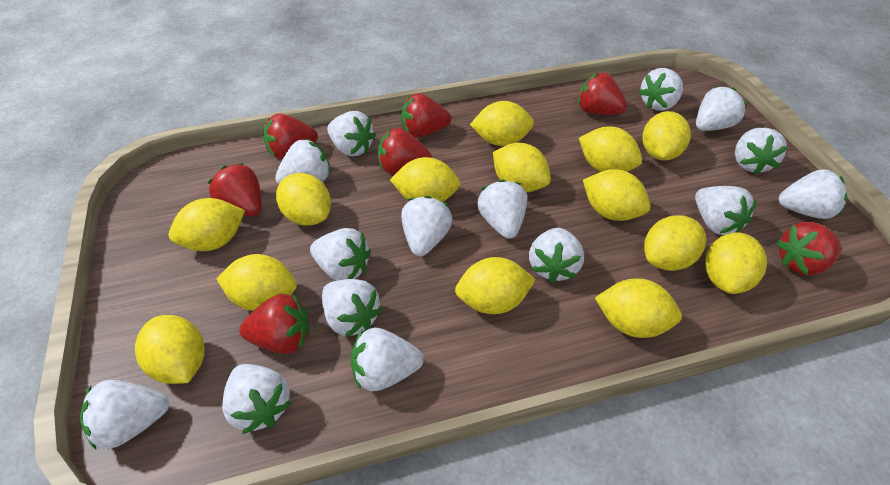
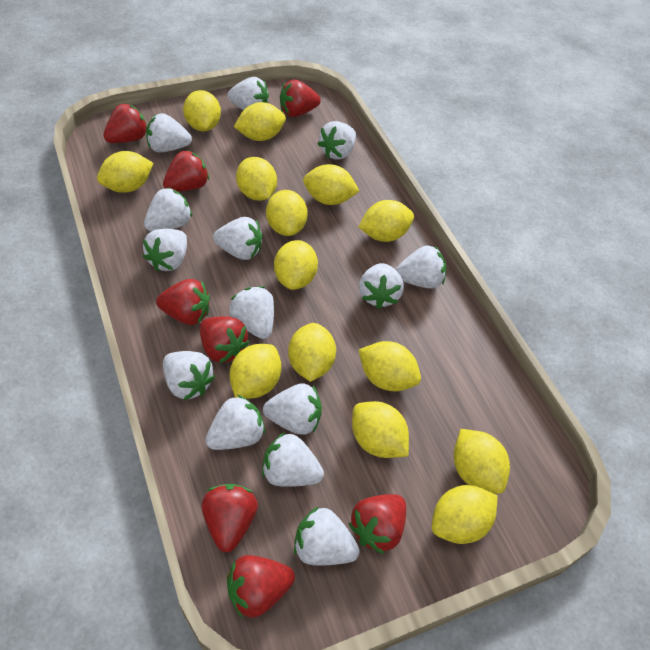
red strawberry: [208,163,262,216] [239,294,310,354] [263,113,318,160] [378,128,432,174] [401,93,451,138] [578,72,627,115] [777,222,841,276] = 7 -> [103,103,147,143] [156,279,210,325] [163,150,209,192] [200,316,249,363] [202,484,258,552] [227,555,295,618] [280,79,321,117] [348,494,406,554] = 8
white strawberry: [80,380,169,450] [222,364,292,434] [275,138,331,184] [310,228,371,281] [322,279,383,337] [327,111,376,156] [350,328,424,391] [401,196,453,256] [477,179,527,239] [529,228,584,283] [638,68,683,111] [695,186,757,235] [696,86,747,131] [735,128,788,175] [779,169,847,219] = 15 -> [143,229,187,271] [144,187,192,232] [146,113,192,152] [163,351,215,400] [205,395,265,450] [213,217,262,260] [228,77,269,110] [229,286,274,339] [262,432,324,487] [263,383,322,435] [294,506,360,565] [318,121,356,159] [359,263,404,309] [395,245,446,289] = 14

